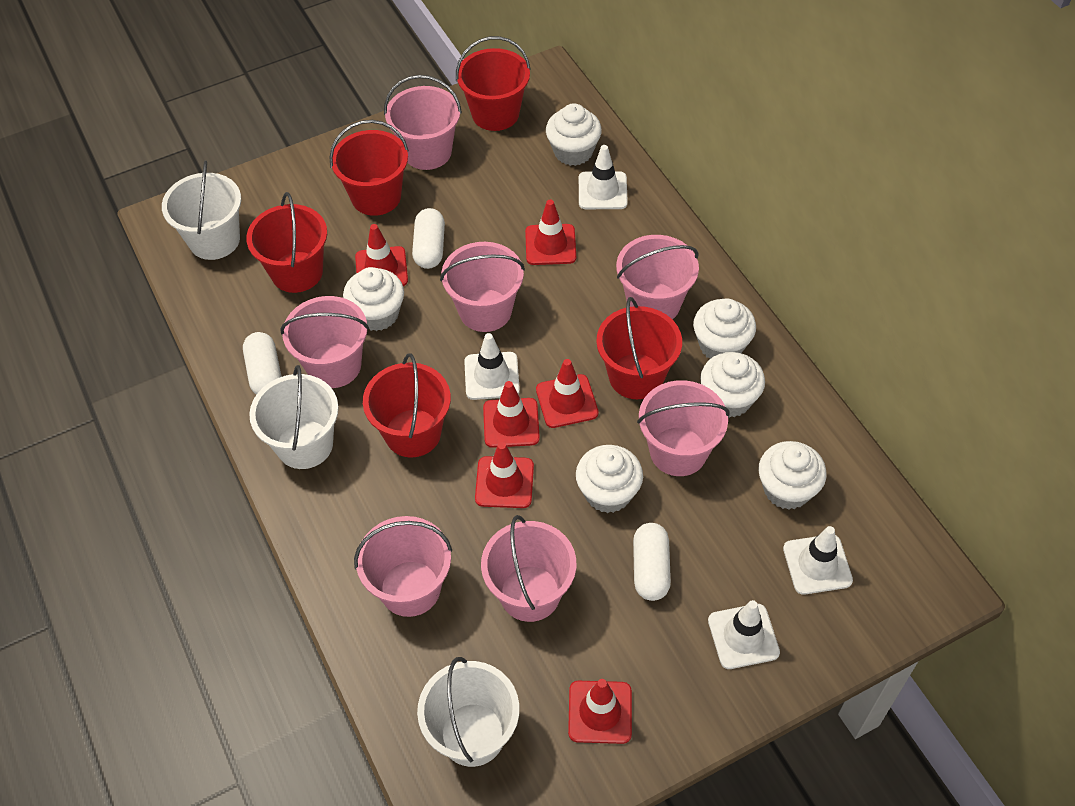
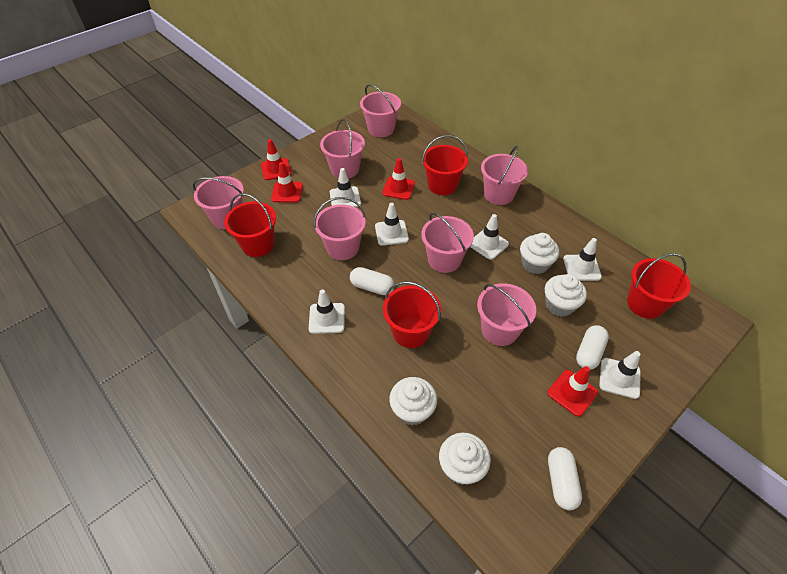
red bucket: [246,192,327,293] [329,120,409,216] [363,354,451,457] [456,36,531,131] [596,297,682,399] = 5 -> [224,193,276,257] [383,281,441,348] [422,135,468,195] [627,253,691,319] = 4
red traffic cone: [355,224,408,286] [475,442,534,508] [483,381,540,448] [525,200,576,265] [536,359,599,428] [568,679,632,744] = 6 -> [261,139,292,180] [271,162,303,203] [382,158,415,200] [547,366,598,417] = 4
white bucket: [162,161,241,260] [249,365,339,469] [417,657,519,767] = 3 -> none = 0
white cupcake: [343,267,404,331] [546,103,602,166] [576,445,643,513] [693,298,756,359] [700,352,765,418] [758,441,827,510] = 6 -> [389,377,437,426] [439,433,491,485] [520,233,559,274] [545,274,587,317] = 4
white traffic cone: [464,333,520,400] [579,145,628,209] [708,600,780,669] [783,526,853,595] = 4 -> [309,289,345,334] [330,168,361,207] [375,203,409,246] [470,214,509,260] [563,238,602,281] [599,351,641,399] = 6

